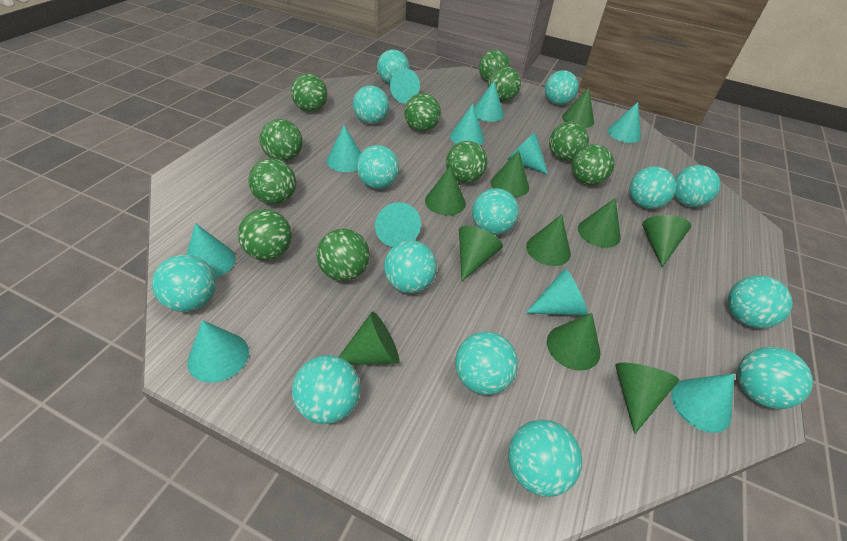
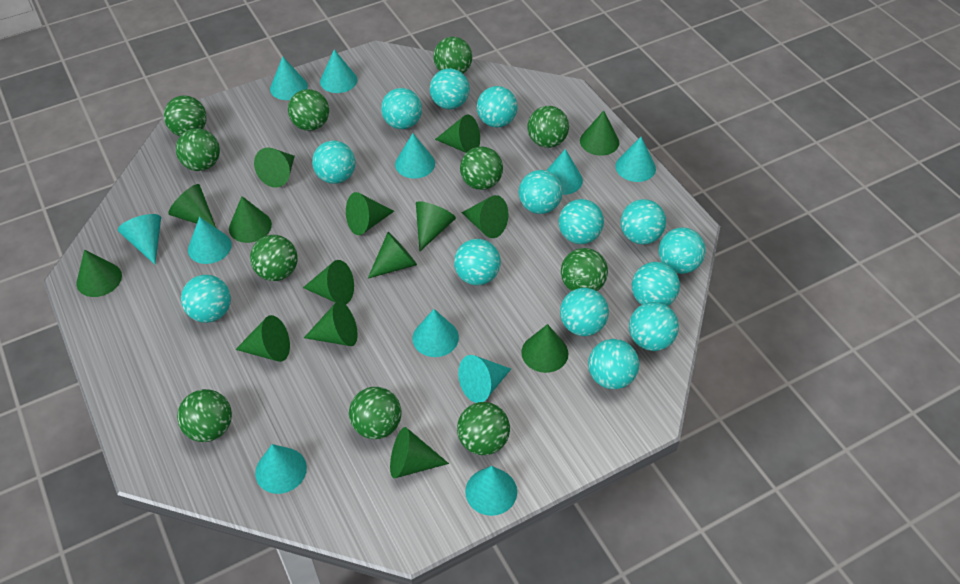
green cone: [339,311,399,365] [425,166,466,216] [459,226,503,281] [491,150,529,197] [526,214,571,266] [547,313,600,370] [562,88,594,128] [578,198,621,248] [615,363,680,434] [642,215,691,267] = 10 -> [76,249,122,297] [168,184,216,228] [229,196,272,243] [235,315,290,362] [254,147,295,188] [303,260,354,305] [304,301,358,346] [346,192,394,235] [368,232,417,279] [390,427,449,478] [416,201,456,252] [435,114,480,153] [462,195,508,238] [521,324,568,373] [580,110,619,156] = 15

